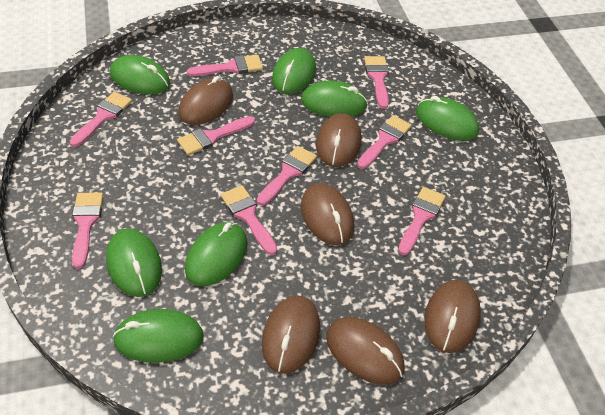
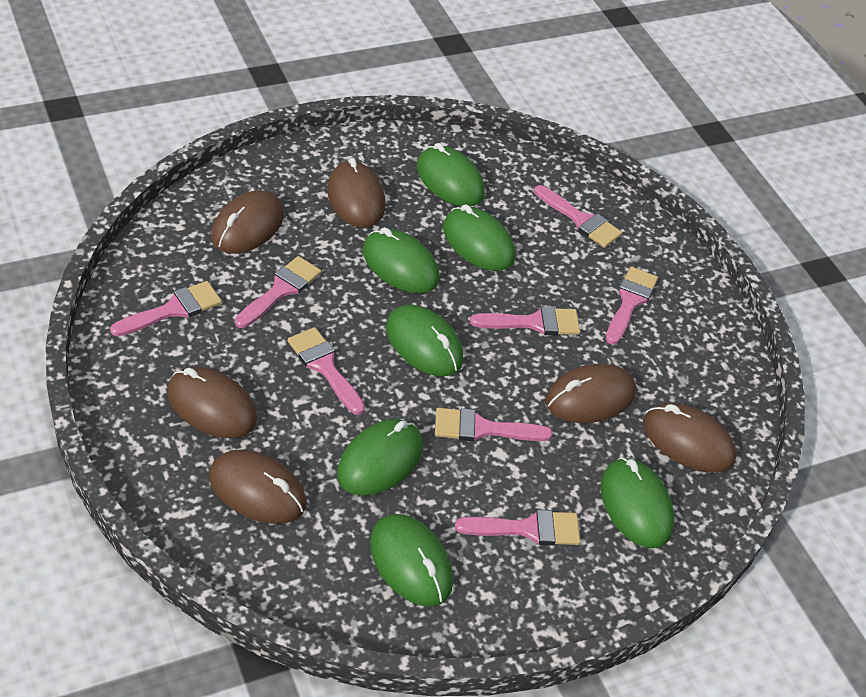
pink brush: [70,92,132,147] [72,193,103,269] [177,116,255,155] [187,55,263,76] [221,185,277,255] [257,146,317,206] [357,115,412,169] [364,56,389,109] [398,187,446,255] = 9 -> [110,281,222,336] [235,256,321,328] [288,327,365,415] [435,408,553,441] [455,510,581,545] [470,307,580,335] [534,185,622,248] [606,266,658,345] = 8

